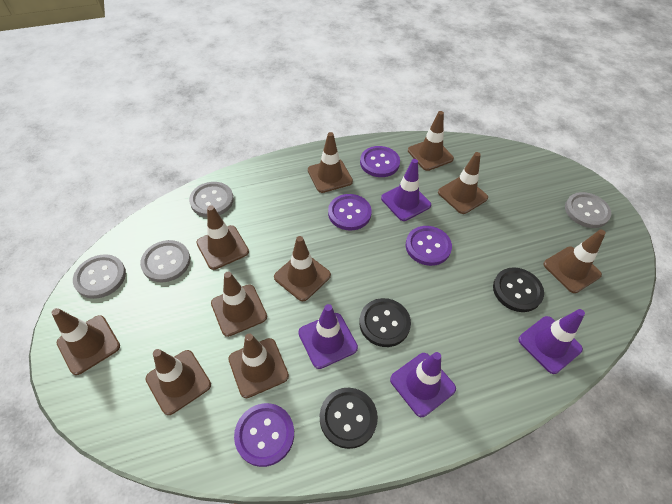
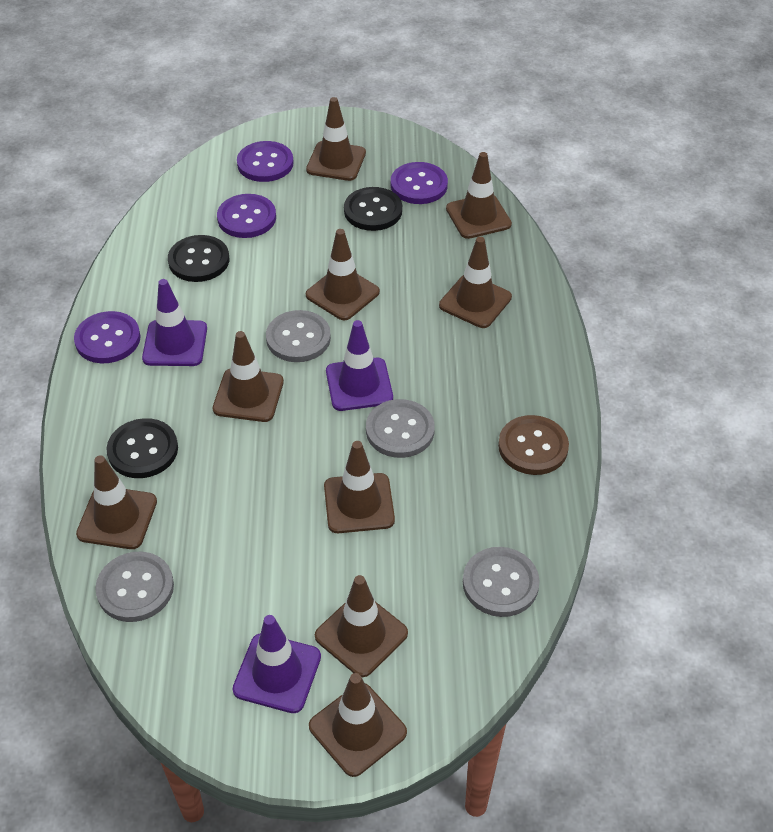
brown button: none = 0 -> [498,415,569,475] = 1
brown traffic cone: [51,308,120,375] [146,349,211,415] [196,205,249,270] [211,272,267,337] [228,334,289,398] [274,236,331,301] [308,132,353,193] [408,111,454,171] [438,152,488,214] [543,230,606,293] = 10 -> [76,455,157,549] [213,331,284,422] [306,97,366,181] [306,229,380,320] [309,673,407,777] [315,575,408,677] [324,441,395,533] [439,237,512,328] [446,152,512,239] = 9
purple traffic cone: [298,304,358,369] [381,159,431,221] [390,352,456,417] [518,309,585,374] = 4 -> [142,279,207,366] [233,615,321,713] [326,320,393,411] = 3

